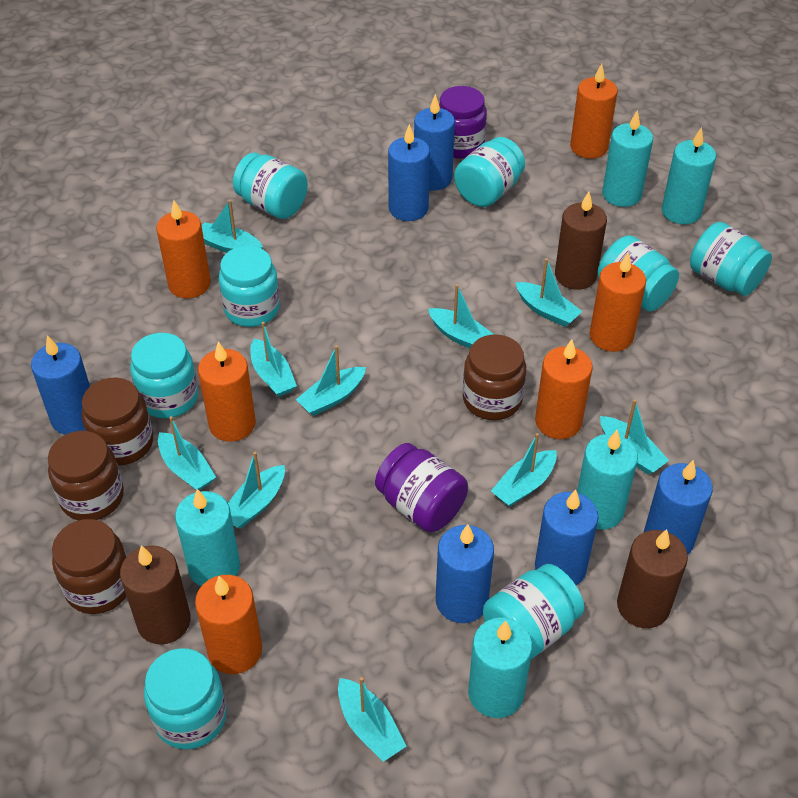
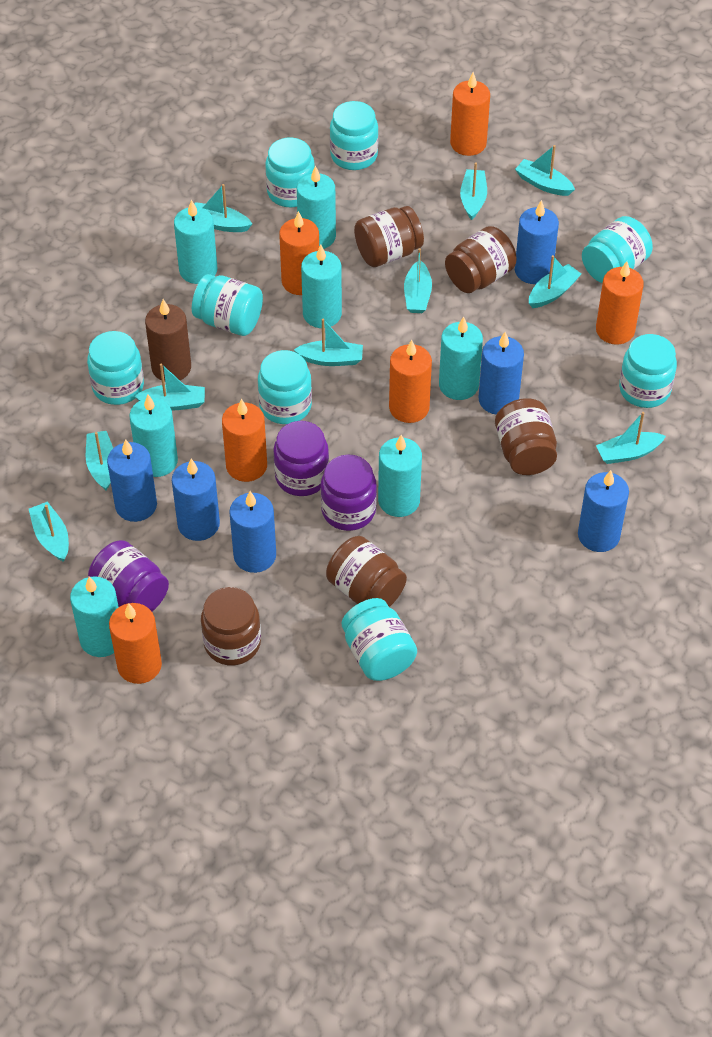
brown candle: [120,545,191,645] [555,191,607,290] [617,529,688,628] = 3 -> [145,299,191,381] = 1
brown jar: [48,431,124,521] [52,519,127,614] [82,378,153,466] [463,334,526,420] = 4 -> [201,587,261,665] [326,536,407,607] [354,206,424,267] [445,226,517,293] [495,398,557,475] = 5
purple jar: [375,443,468,532] [439,86,487,159] = 2 -> [88,540,169,611] [273,421,329,496] [321,455,377,531] = 3
turquoise candle: [175,489,240,586] [468,617,533,718] [577,430,638,530] [602,110,653,207] [662,127,716,224] = 5 -> [70,576,119,657] [130,395,178,477] [174,200,217,284] [297,166,336,249] [301,245,342,328] [378,435,422,517] [439,316,483,400] = 7

